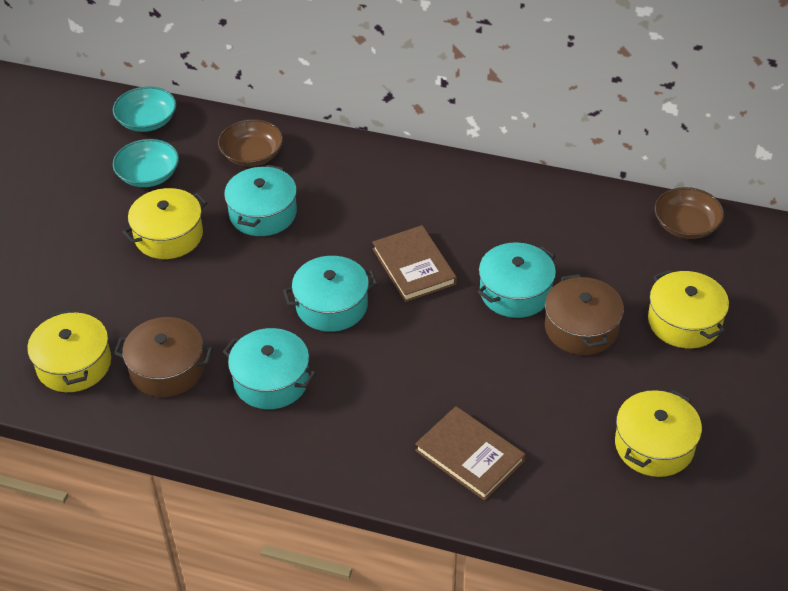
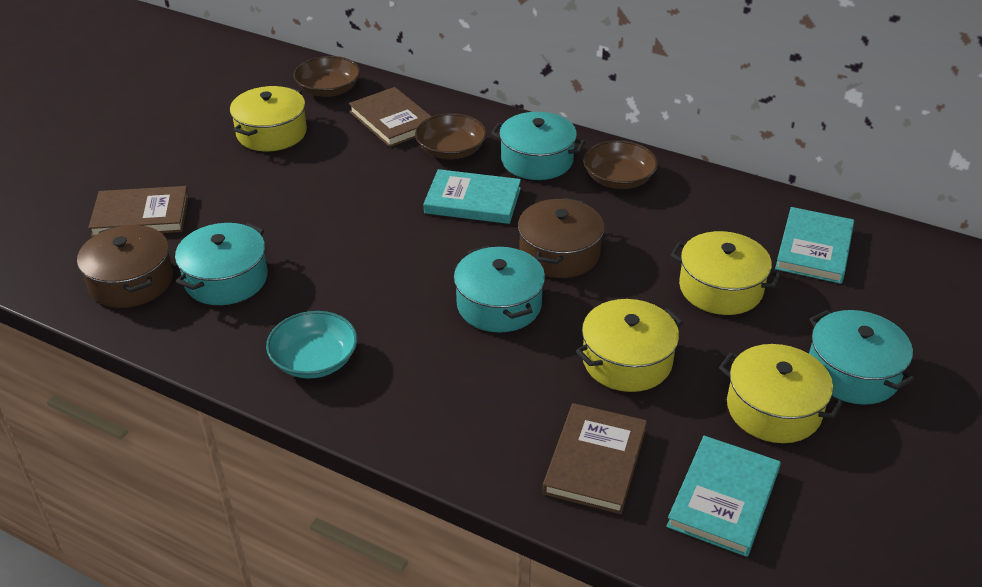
brown book: [372,225,457,302] [415,406,525,501] = 2 -> [88,186,189,237] [349,87,432,147] [542,403,647,514] = 3
brown bowl: [218,119,283,167] [655,187,724,239] = 2 -> [293,56,360,97] [415,113,487,159] [583,140,658,189] = 3
turquoise book: none = 0 -> [424,169,521,224] [666,436,781,557] [775,207,854,284] = 3
turquoise bowl: [113,86,176,132] [113,139,179,187] = 2 -> [266,311,357,379] = 1

